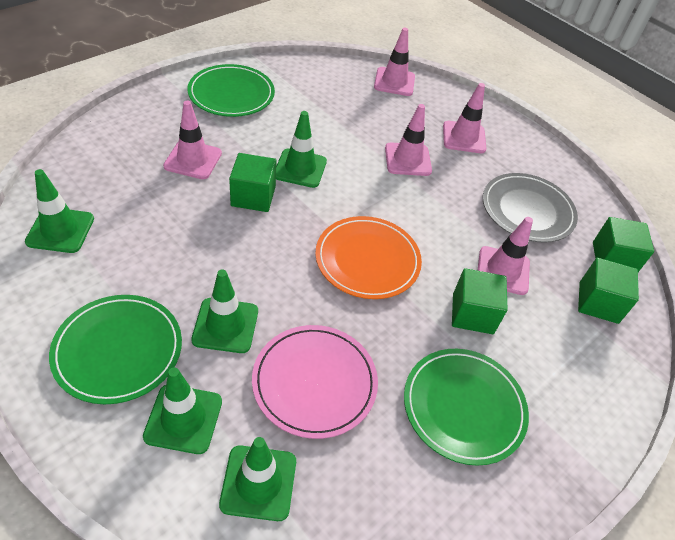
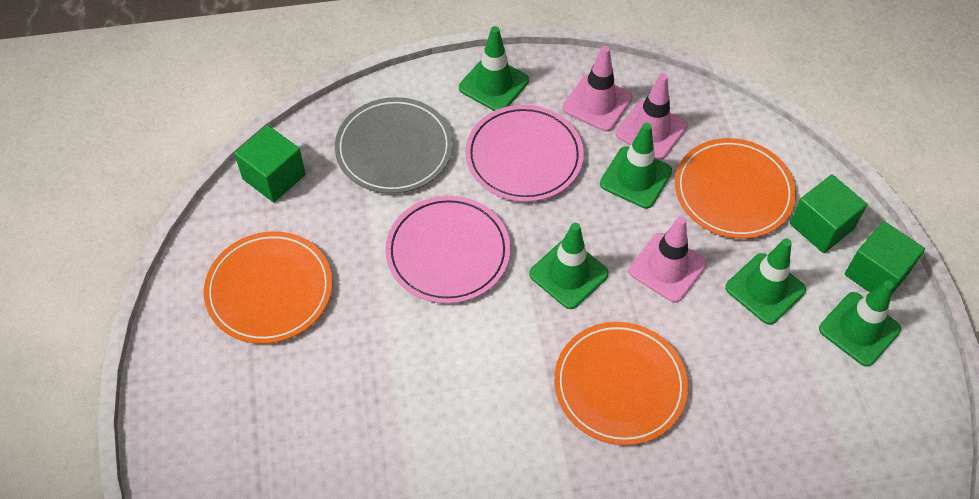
green cube: [229,153,276,212] [452,268,508,334] [578,258,639,324] [593,217,654,272] = 4 -> [234,125,306,202] [790,174,867,253] [845,221,925,295] = 3
green plate: [49,295,182,404] [187,64,275,117] [404,349,529,466] = 3 -> none = 0
orange plate: [315,216,422,299] = 1 -> [204,231,332,344] [554,322,688,445] [675,138,796,239] = 3
pink plate: [252,325,378,439] = 1 -> [385,196,510,304] [465,105,584,202] = 2
pink traffic cone: [163,101,222,179] [374,28,415,96] [385,104,432,176] [443,83,486,153] [477,217,533,295] = 5 -> [563,46,632,132] [616,74,687,160] [629,216,707,302] = 3

